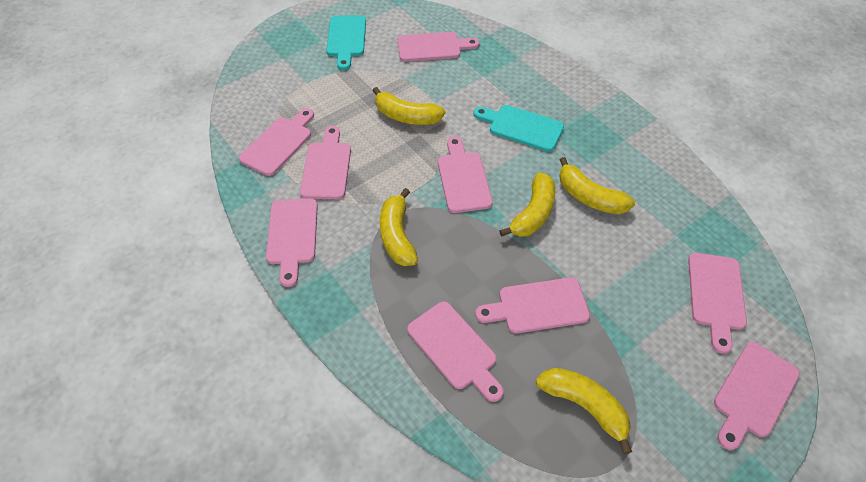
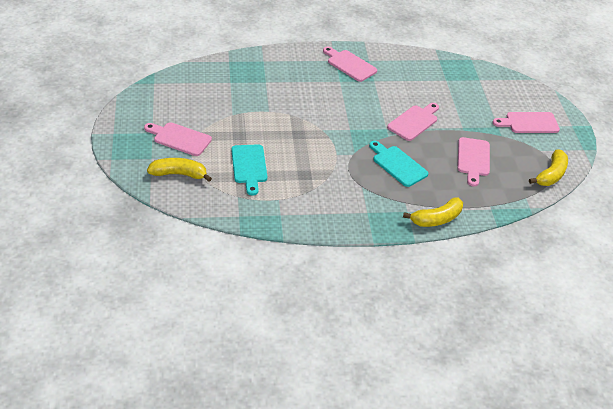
pink cutting board: [239,108,314,176] [266,198,318,287] [300,126,351,199] [398,32,479,62] [407,301,504,402] [438,137,493,213] [475,277,590,333] [688,253,747,354] [714,342,800,450] = 9 -> [144,122,212,156] [323,47,377,82] [387,103,439,141] [457,137,490,187] [493,112,560,133] = 5
yellow banana: [373,87,445,125] [380,188,418,266] [499,172,555,237] [536,368,632,455] [559,157,635,214] = 5 -> [147,158,212,182] [403,197,463,227] [529,149,568,186] = 3

